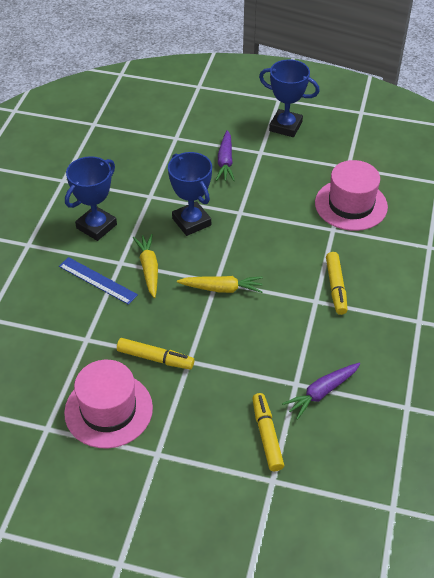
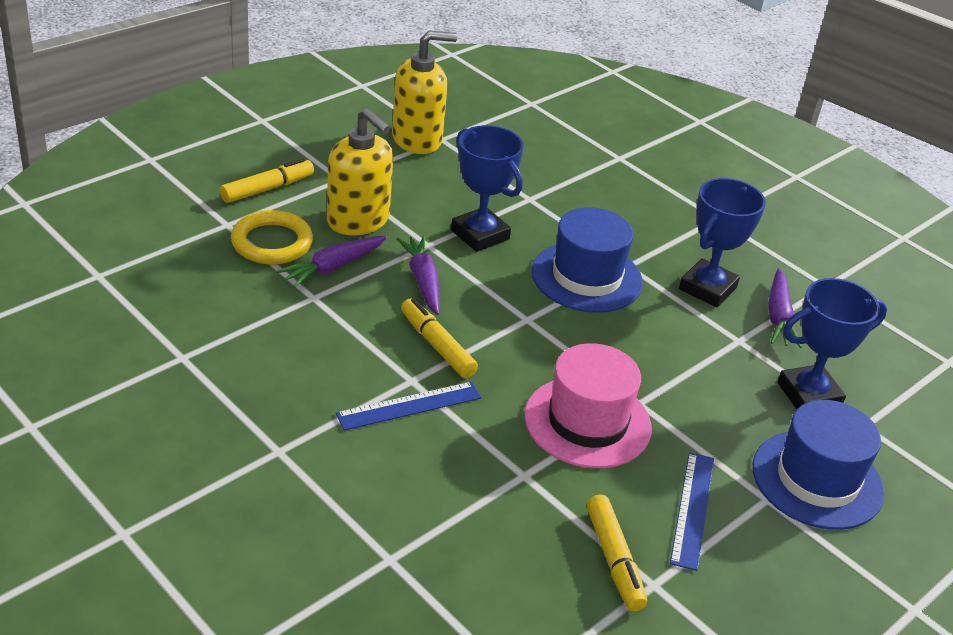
blue hat: none = 0 -> [531,207,643,313] [753,400,884,530] = 2
blue ruler: [59,257,138,305] = 1 -> [336,382,481,430] [670,452,714,571] = 2
pink hat: [64,360,153,448] [315,160,388,231] = 2 -> [524,343,652,468] = 1
purple carrot: [216,130,235,181] [282,363,360,420] = 2 -> [277,236,387,287] [396,235,440,315] [768,268,802,348] = 3
yellow carrot: [133,234,158,298] [177,276,263,293] = 2 -> none = 0
yellow ring: none = 0 -> [231,210,313,264] = 1
yellow soap dispenser: none = 0 -> [327,108,393,235] [392,31,457,154] = 2

